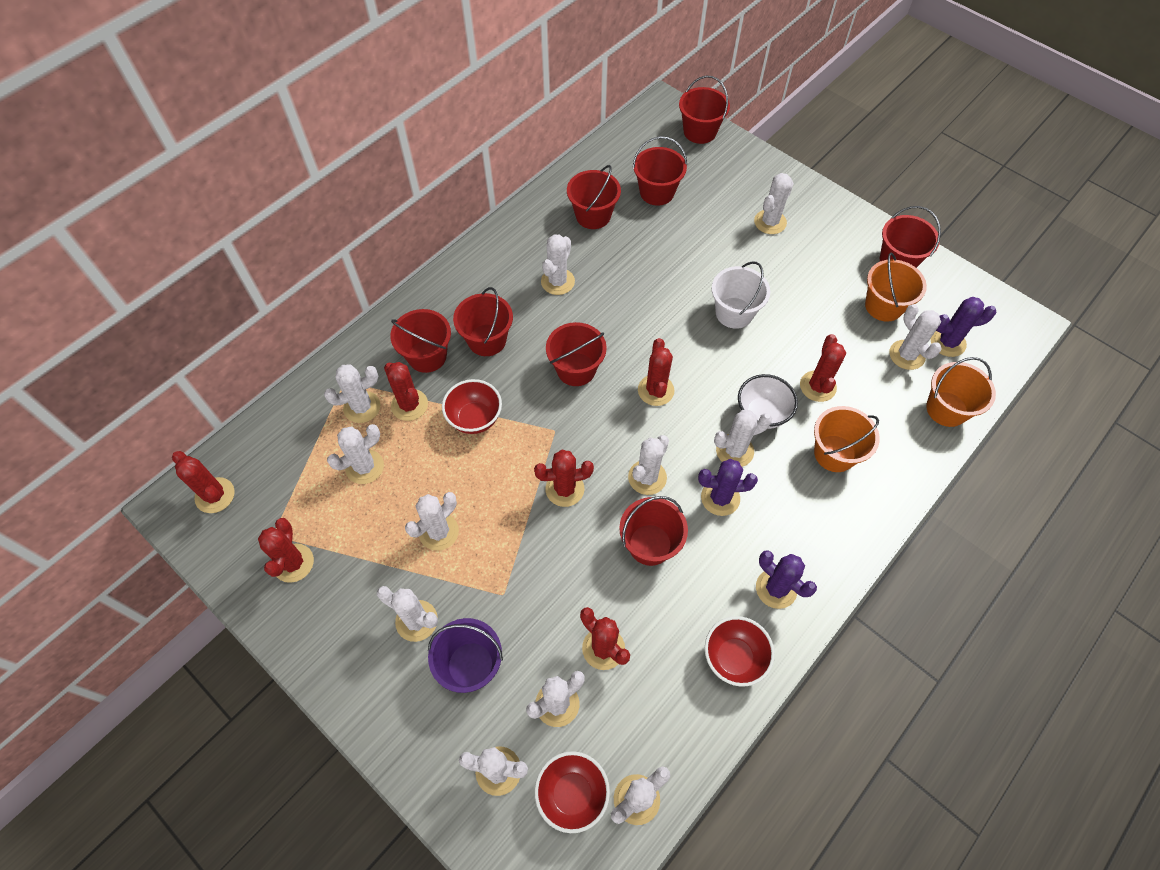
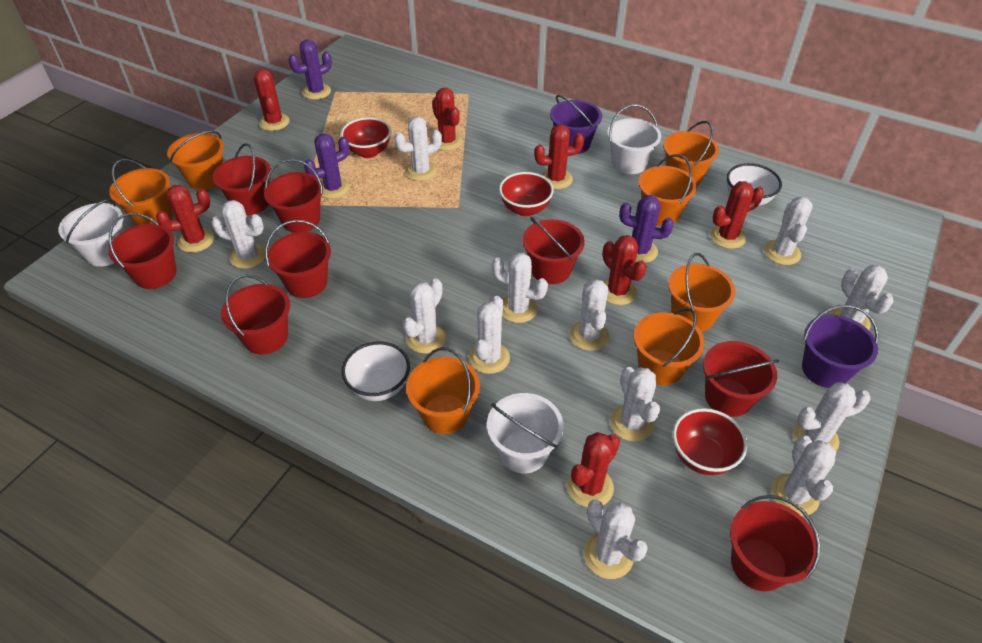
orange bucket: [814,406,880,472] [865,253,927,322] [926,357,996,427] = 3 -> [109,159,172,225] [167,131,224,190] [406,348,480,434] [634,308,705,385] [638,154,697,226] [663,121,719,185] [668,253,735,332] = 7
purple bucket: [428,618,503,693] = 1 -> [550,95,602,154] [802,305,879,388] = 2
white bowl: [738,374,798,429] = 1 -> [342,341,410,401] [727,163,782,206] = 2
white bucket: [712,261,770,329] = 1 -> [58,199,124,267] [487,393,564,473] [607,104,661,174] = 3

